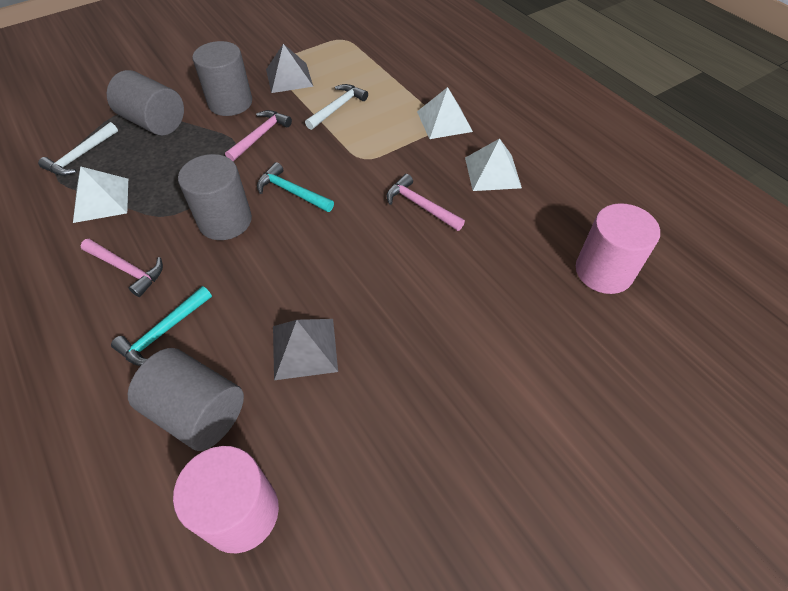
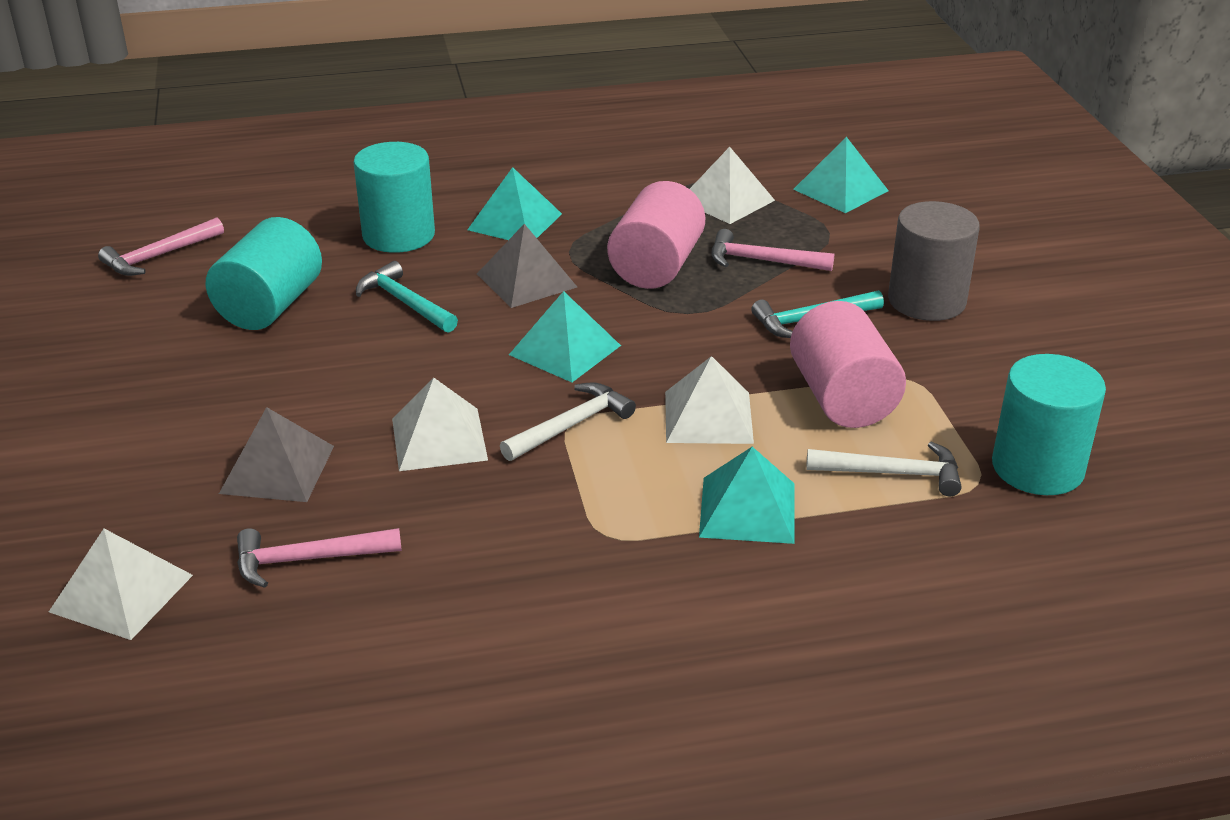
grey cylinder: [107,70,184,135] [128,348,244,451] [178,154,252,240] [192,41,252,116] = 4 -> [888,201,980,321] = 1
turquoise cylinder: none = 0 -> [206,217,322,330] [353,142,435,253] [992,354,1106,495] = 3
turquoise pyramid: none = 0 -> [467,167,562,240] [509,291,621,382] [699,447,794,544] [793,137,889,213] = 4
white pyramid: [73,166,128,223] [417,87,473,139] [465,138,522,191] = 3 -> [49,529,193,640] [392,378,488,471] [665,356,754,444] [690,147,775,224] = 4

